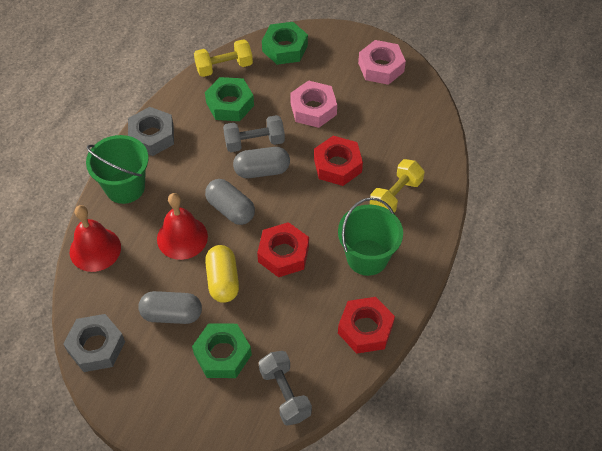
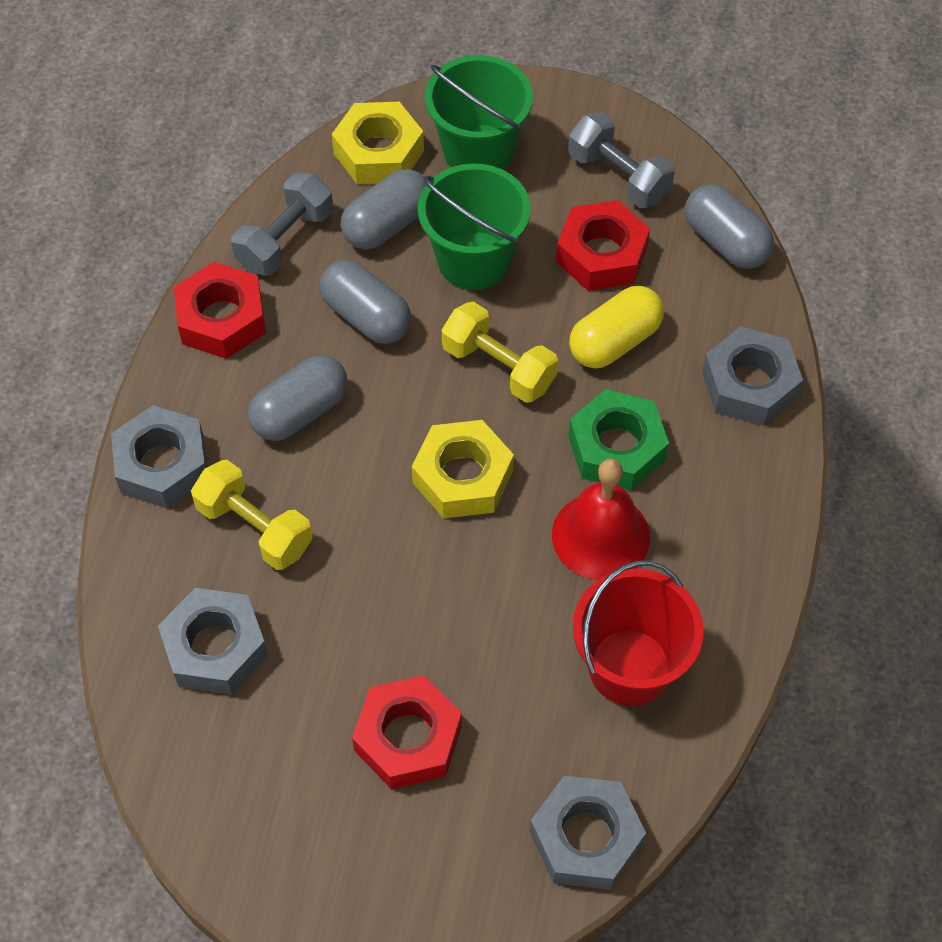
green nut: [192,323,252,378] [205,77,254,121] [262,22,308,65] = 3 -> [568,389,669,491] = 1
grey capsule: [138,291,202,324] [205,179,255,225] [233,147,290,178] = 3 -> [248,355,348,441] [320,260,411,344] [340,169,426,249] [685,184,774,269] = 4
grey nut: [63,314,125,372] [128,107,174,156] = 2 -> [111,405,207,509] [158,588,268,695] [530,776,646,890] [702,326,803,426] = 4
pink nut: [290,80,337,128] [358,40,406,85] = 2 -> none = 0
red bell: [70,205,121,272] [157,193,208,260] = 2 -> [552,458,650,580] = 1
red bucket: none = 0 -> [573,560,704,706] = 1
yellow nut: none = 0 -> [332,102,424,184] [412,420,514,519] = 2

